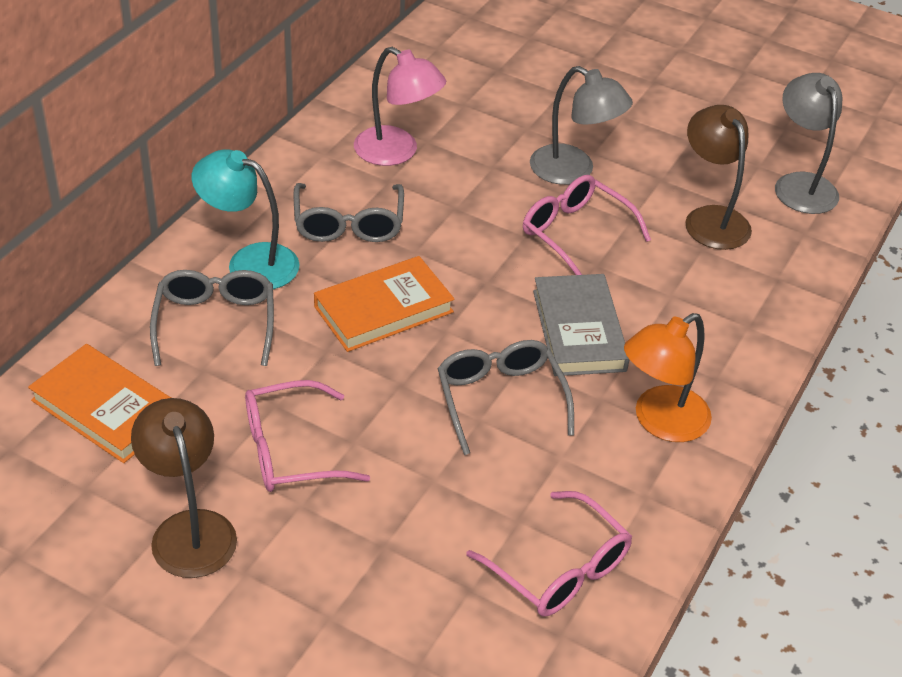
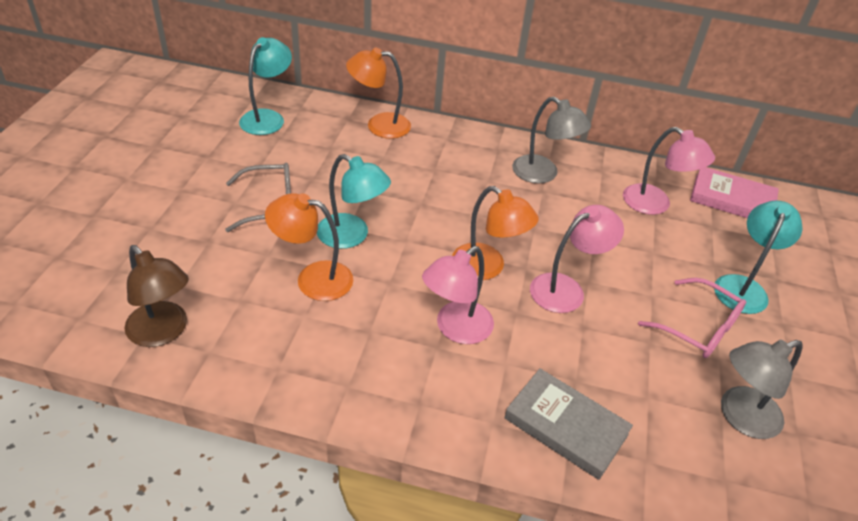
brown lamp: [131,398,237,578] [685,105,752,250] = 2 -> [125,245,189,347] = 1
grey glasses: [150,270,274,366] [293,183,404,242] [438,340,574,455] = 3 -> [225,163,291,232] = 1
orange book: [28,344,171,463] [314,256,455,352] = 2 -> none = 0
orange lamp: [624,313,712,442] = 1 -> [265,193,353,301] [346,47,411,139] [452,186,539,280] = 3
pink book: none = 0 -> [690,167,779,218] = 1
pink glasses: [245,380,370,492] [466,491,632,616] [523,175,651,275] = 3 -> [638,278,746,358] = 1
pink lamp: [354,47,446,166] = 1 -> [422,246,494,344] [530,205,624,313] [623,127,715,215] = 3
turquoise lamp: [192,149,300,289] = 1 -> [239,37,292,135] [317,154,391,249] [714,200,802,314] = 3

